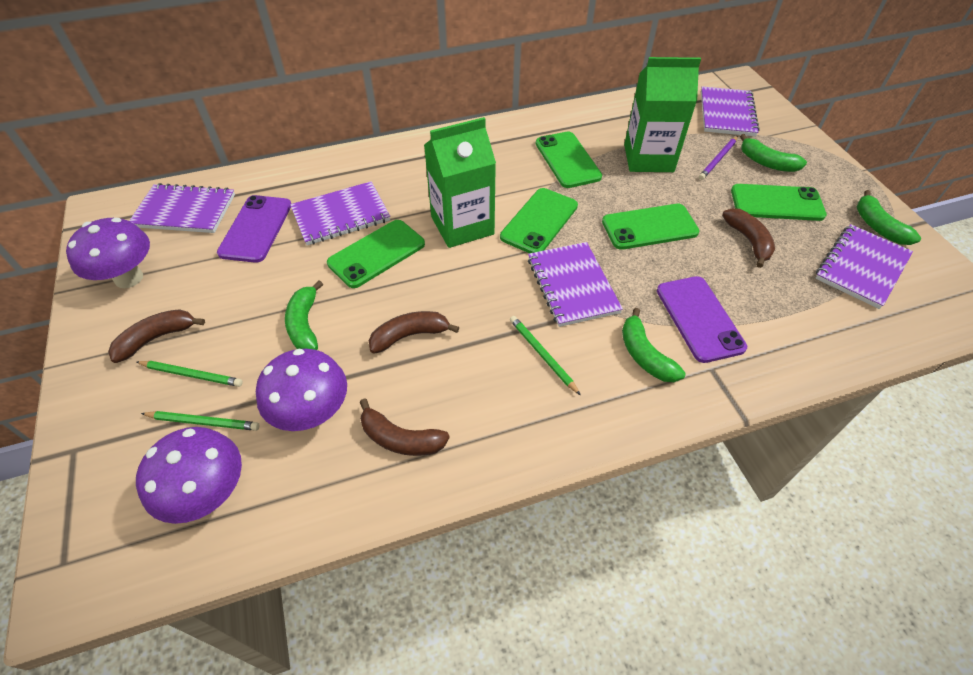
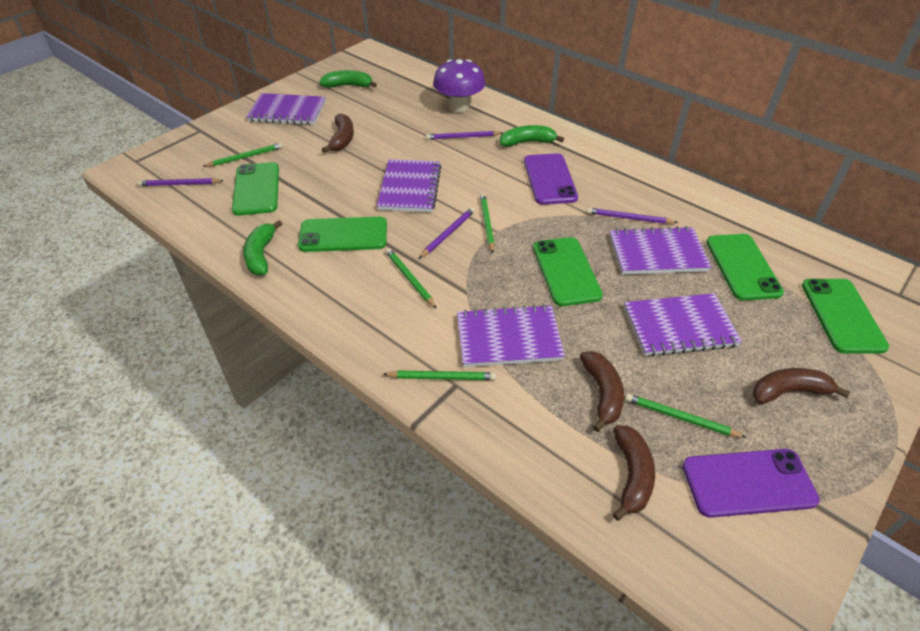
green banana: [285,281,323,350] [622,308,685,382] [740,134,807,172] [857,190,921,245] = 4 -> [243,220,282,276] [319,70,377,88] [500,125,564,147] = 3
green carton: [424,117,496,248] [624,57,701,172] = 2 -> none = 0
green pencil: [137,361,243,387] [141,411,259,431] [510,316,580,395] = 3 -> [202,143,283,167] [383,371,496,380] [386,248,437,309] [480,193,494,253] [625,393,747,438] = 5
purple mushroom: [66,218,150,288] [136,427,242,524] [256,349,347,431] = 3 -> [433,59,485,113] = 1
purple pencil: [699,136,738,180] = 1 -> [137,178,224,186] [419,207,475,258] [426,131,502,140] [587,208,678,224] = 4

